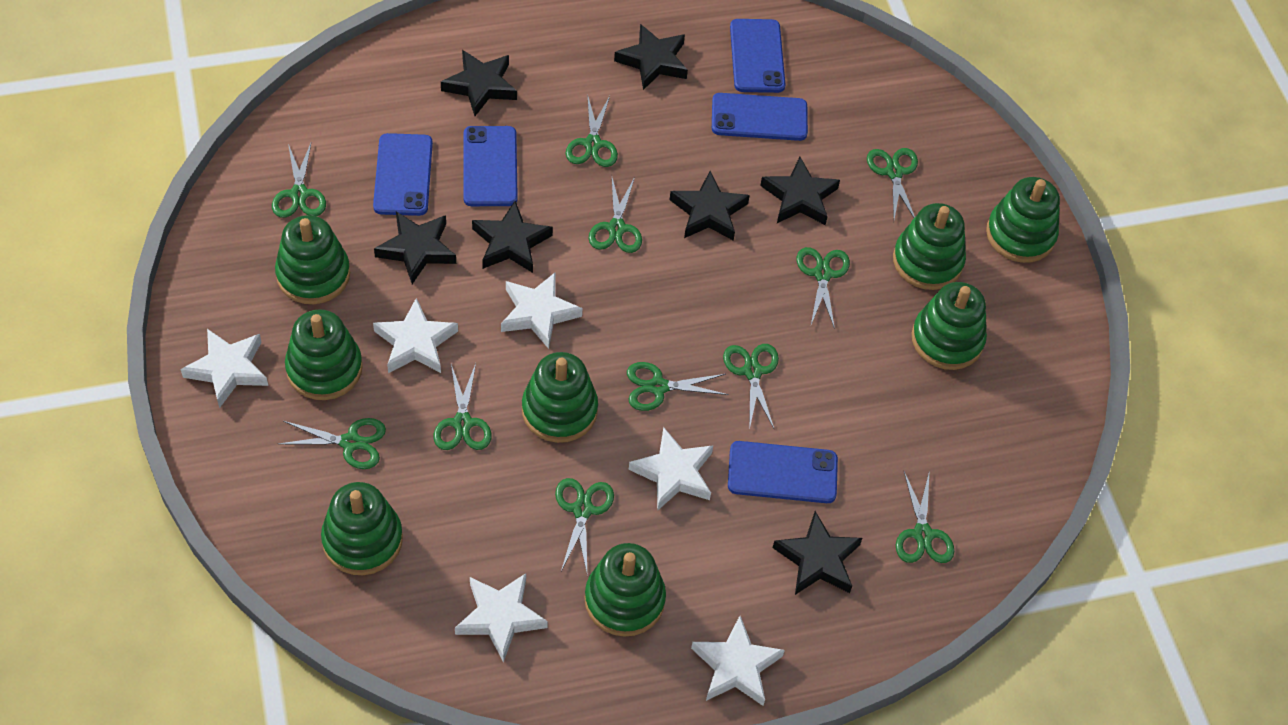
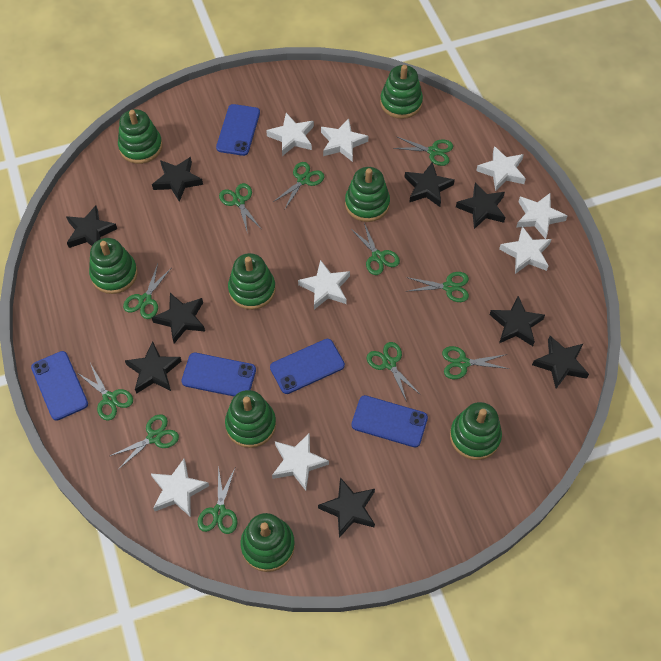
black star: [374,212,456,284] [441,50,517,116] [472,201,553,273] [614,24,688,90] [670,171,750,241] [760,157,840,225] [773,511,862,595] = 7 -> [66,206,117,248] [125,341,181,394] [152,157,203,202] [152,293,205,344] [318,477,375,538] [404,162,455,207] [456,183,505,229] [490,296,545,346] [532,336,589,389] = 9
white star: [181,329,268,408] [373,298,458,373] [455,573,548,662] [501,272,582,349] [629,427,713,511] [691,616,785,706] = 6 -> [151,459,209,517] [266,113,314,156] [272,433,329,490] [298,260,350,309] [321,118,368,162] [476,146,526,191] [499,226,552,274] [516,193,568,239] = 8

